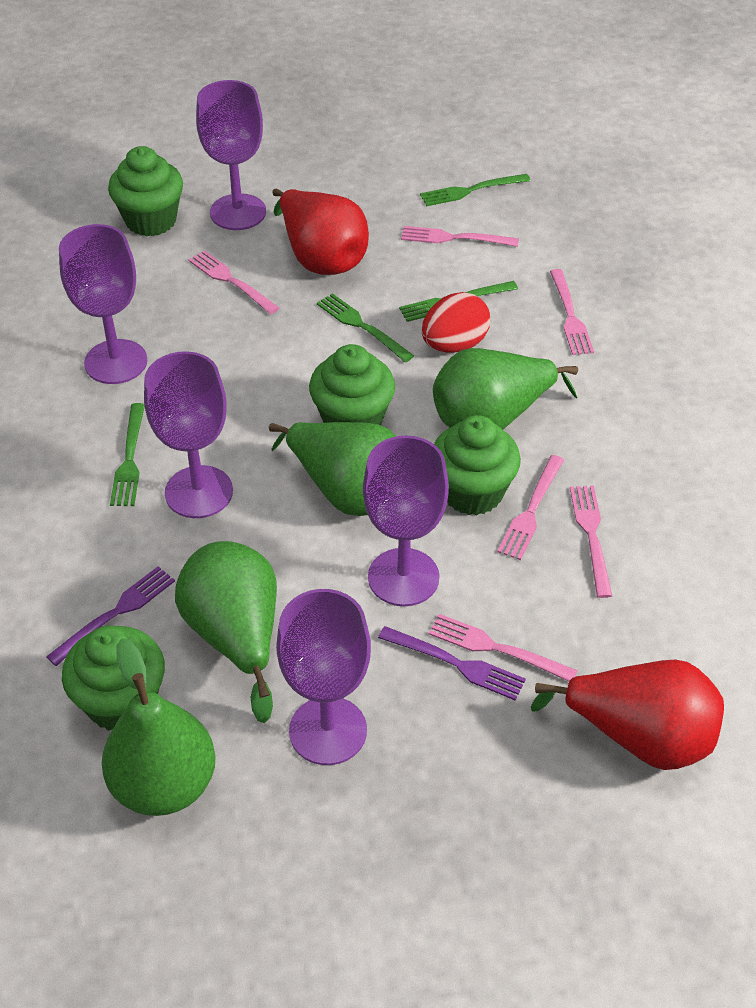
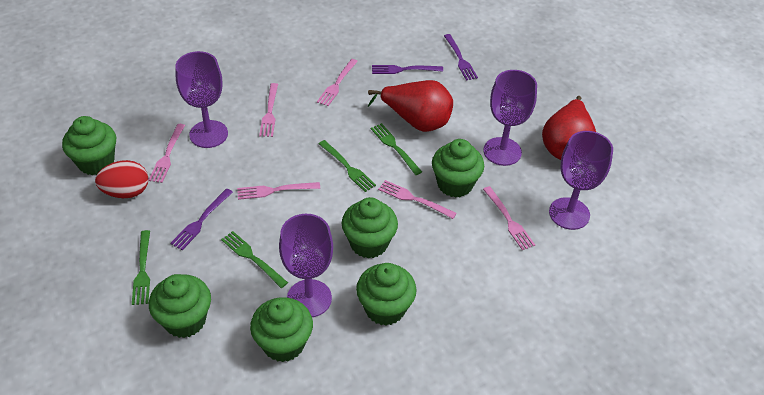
green cupcake: [62,626,165,731] [108,146,183,237] [309,344,395,425] [434,415,521,515] = 4 -> [62,116,116,175] [149,274,211,338] [250,297,313,362] [342,197,398,258] [356,263,417,326] [432,139,484,198] = 6
green pear: [102,638,216,816] [175,541,277,723] [269,422,396,516] [433,348,578,430] = 4 -> none = 0
purple fork: [46,566,175,666] [378,626,526,700] = 2 -> [170,188,233,250] [372,65,443,74] [444,34,478,80] = 3
purple goblet: [59,224,147,384] [144,351,233,518] [196,80,266,230] [276,589,371,765] [363,435,449,606] = 5 -> [175,51,228,148] [279,214,333,317] [483,70,537,166] [549,131,613,230] = 4

